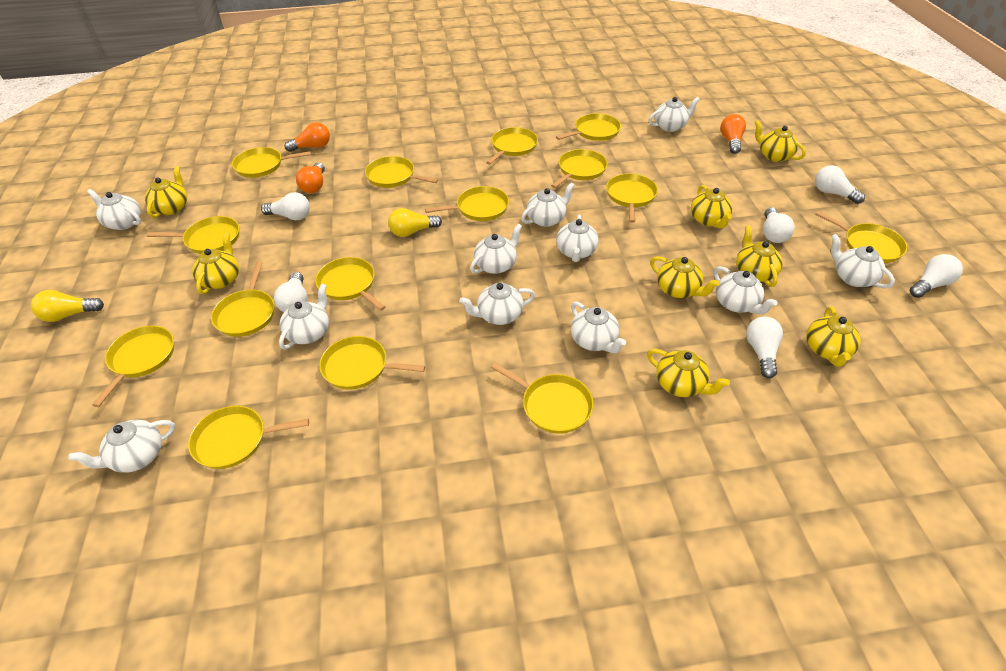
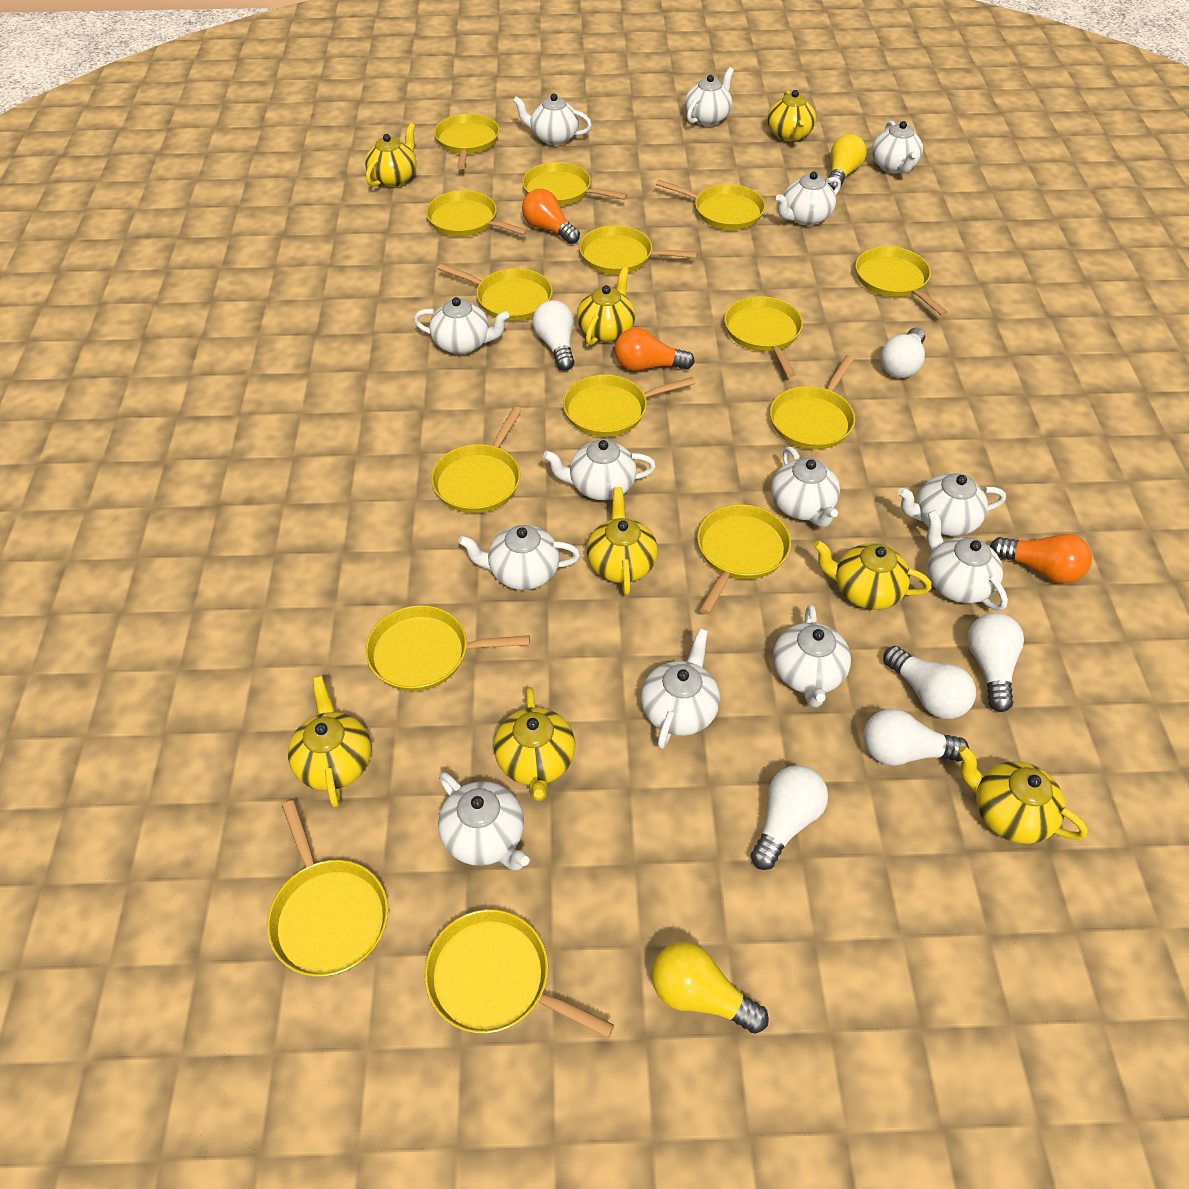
white teapot: [68,420,175,473] [87,189,141,230] [279,284,329,349] [459,283,535,325] [470,224,522,274] [521,182,575,227] [556,215,599,262] [571,301,626,353] [649,97,700,132] [714,266,777,314] [831,234,895,289] = 11 -> [414,297,510,354] [438,772,530,870] [458,525,580,590] [513,94,592,145] [543,439,656,500] [641,628,720,749] [685,67,734,126] [771,446,840,527] [773,604,851,708] [776,172,841,226] [872,121,923,174] [898,473,1006,536] [927,510,1008,611] = 13

